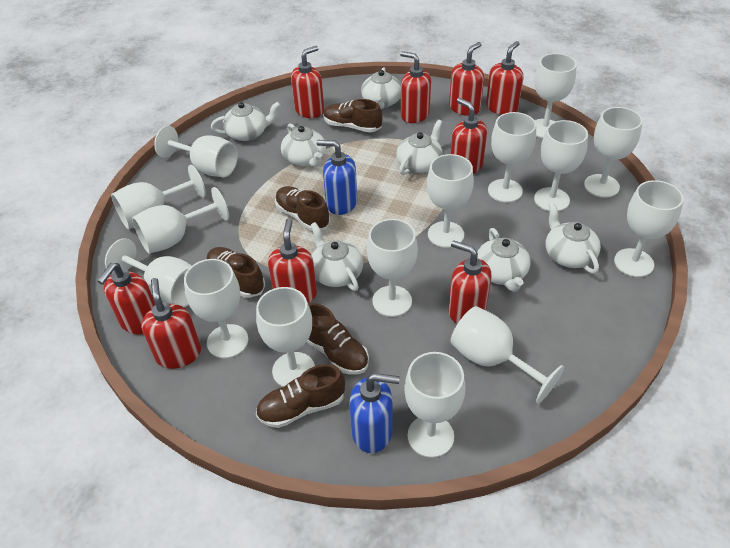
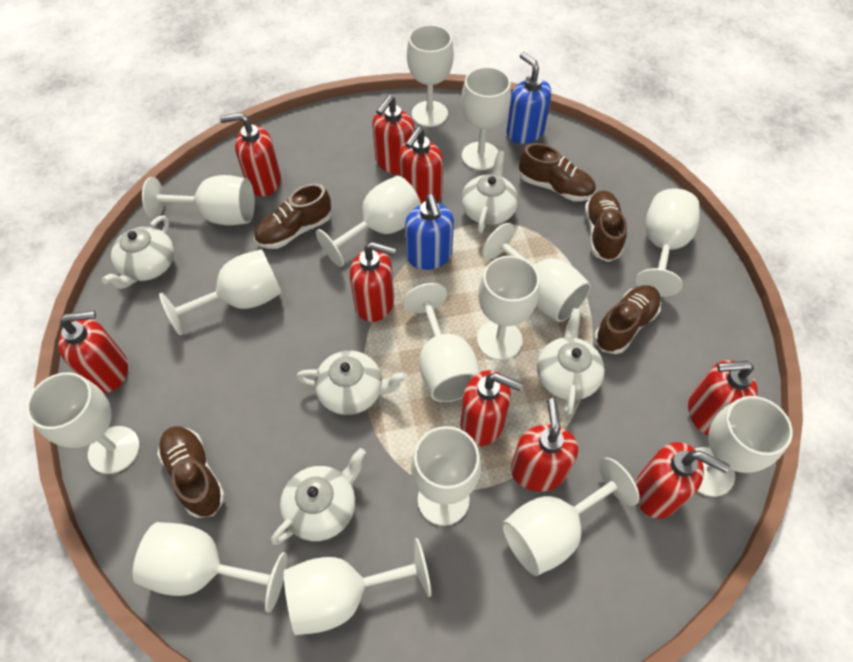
white teapot: [211,102,280,141] [281,123,326,167] [311,222,363,291] [361,68,401,109] [396,120,443,175] [477,228,530,292] [546,203,601,274] = 7 -> [102,215,174,289] [271,448,366,545] [296,351,407,415] [461,151,518,234] [537,308,605,415] = 5

